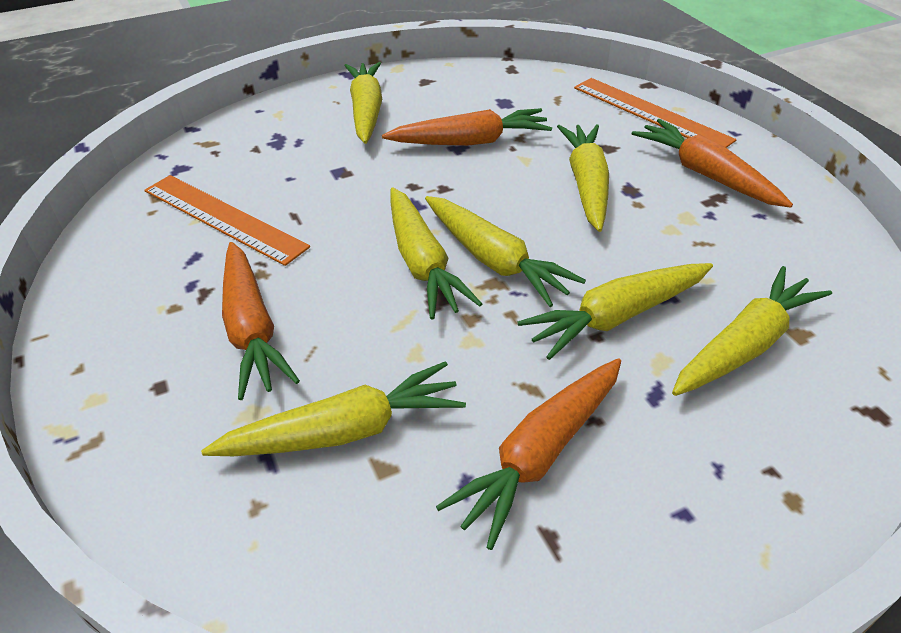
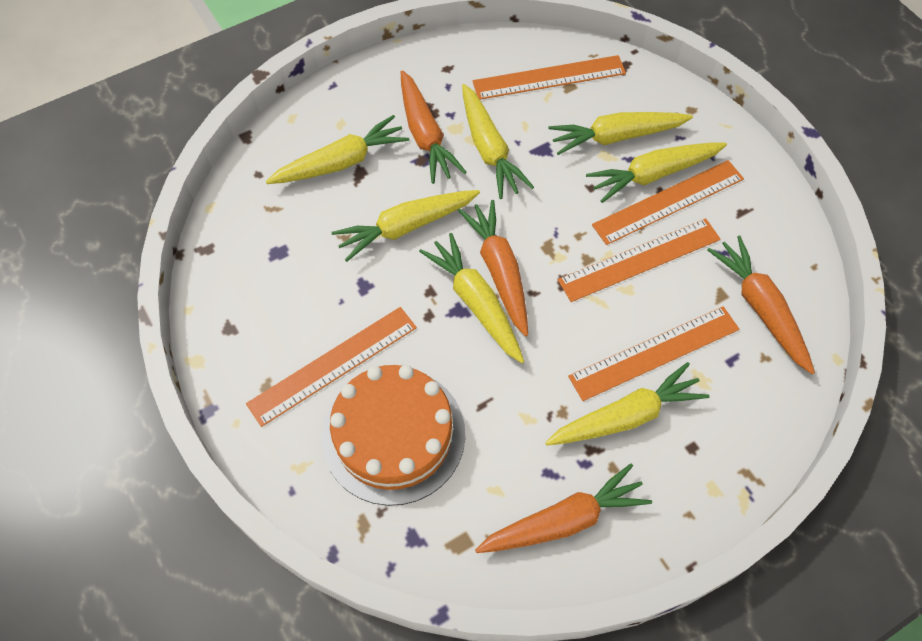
orange cake: none = 0 -> [322,365,465,506] = 1
orange ruler: [144,175,310,266] [574,78,736,148] = 2 -> [246,307,417,427] [473,55,626,100] [558,218,721,302] [568,306,739,401] [592,160,744,245] = 5

